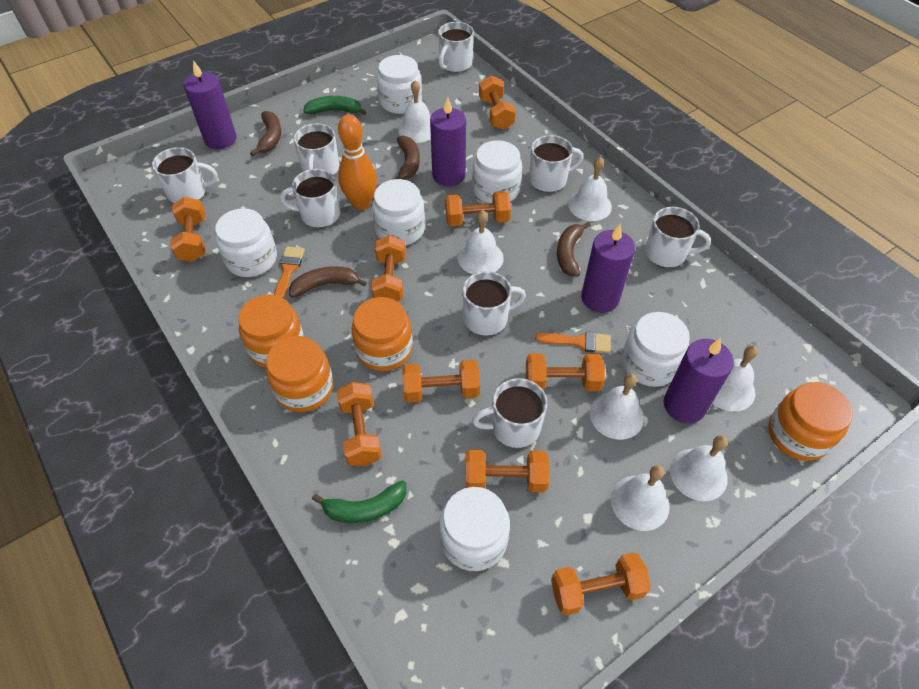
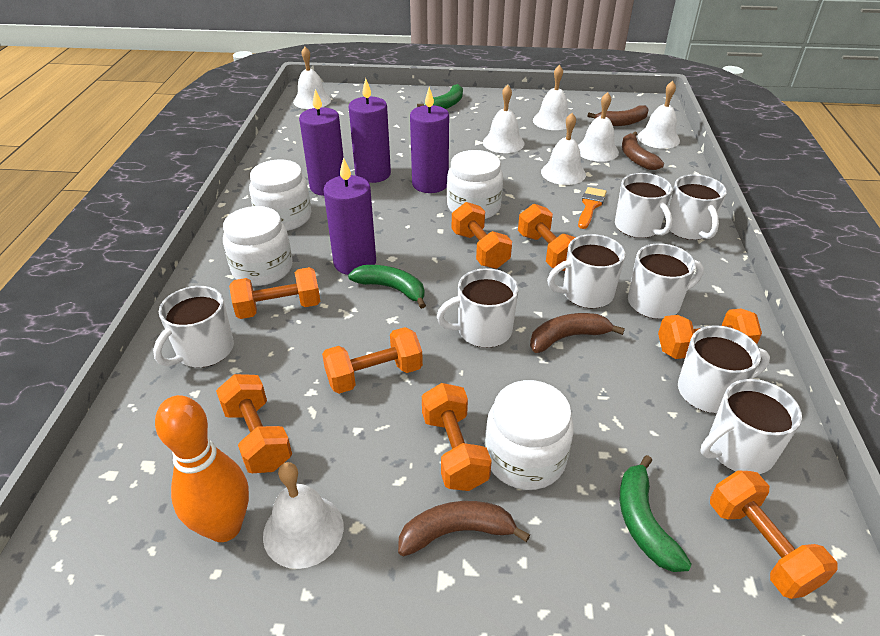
green banana: [303,96,366,115] [312,480,406,523] = 2 -> [348,265,426,309] [417,84,463,109] [620,455,692,572] = 3
orange brush: [274,247,305,298] [535,331,611,353] = 2 -> [578,187,607,229] = 1
orange dumbbell: [170,197,206,262] [337,382,382,466] [371,235,406,302] [402,360,480,403] [445,191,511,226] [465,450,549,492] [479,76,516,130] [526,354,605,391] [551,552,651,616] = 9 -> [216,374,292,473] [229,267,321,319] [322,327,423,394] [422,383,492,491] [452,202,512,269] [518,204,576,271] [658,309,762,359] [710,470,838,599] = 8
orange jar: [238,294,304,368] [266,336,333,412] [352,297,413,371] [768,382,853,461] = 4 -> none = 0
white jar: [215,208,277,277] [372,179,425,245] [377,55,422,114] [439,487,510,571] [472,140,522,204] [622,312,690,387] = 6 -> [223,206,292,286] [249,160,311,231] [447,150,503,219] [485,380,574,490] = 4

